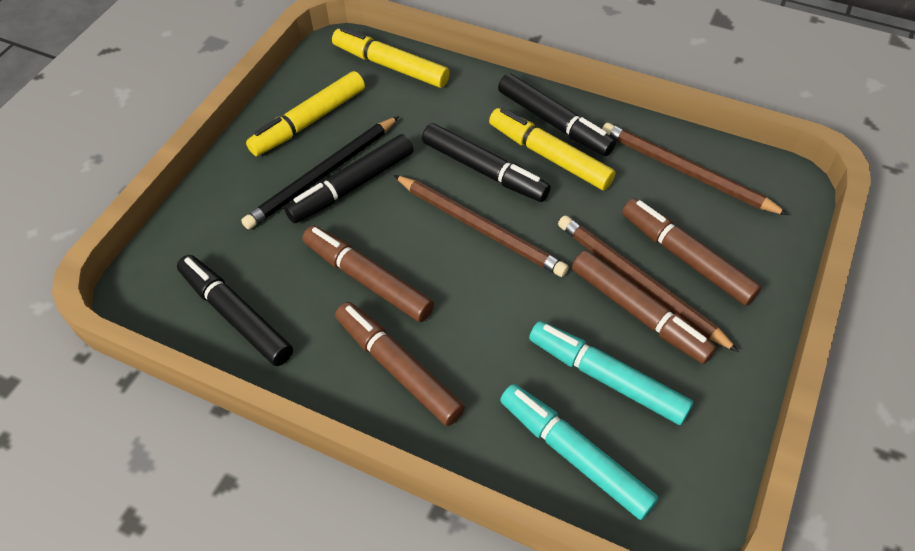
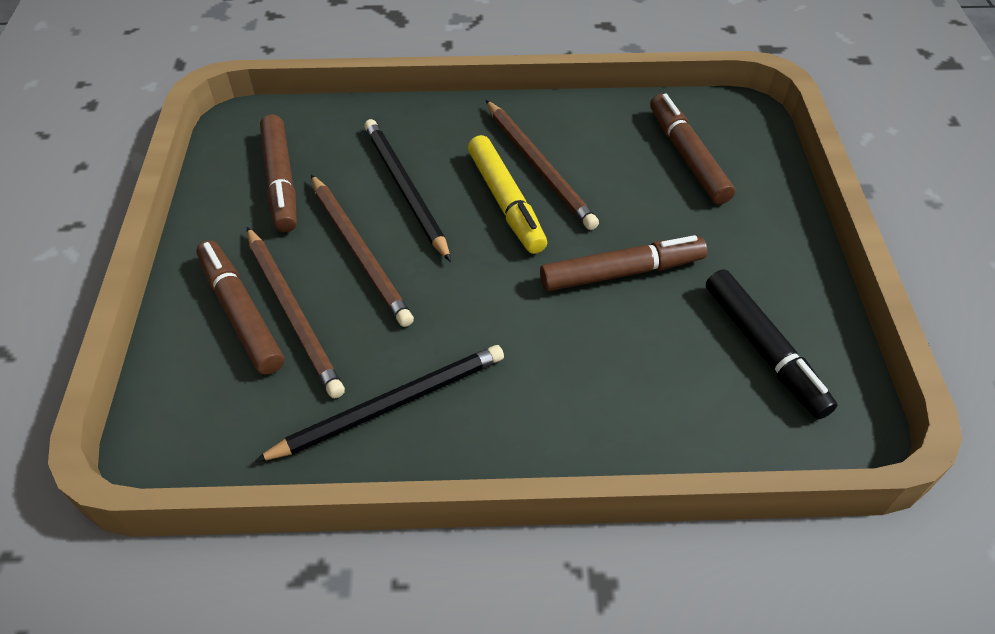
black marker: [177,255,293,366] [284,134,413,223] [422,123,551,202] [498,73,616,156] = 4 -> [706,269,837,419] = 1
black pencil: [241,116,399,229] = 1 -> [255,345,504,462] [364,119,451,262] = 2
turquoise marker: [500,384,659,520] [529,321,693,425] = 2 -> none = 0
yellow marker: [246,71,365,156] [332,27,450,88] [489,108,616,190] = 3 -> [468,135,547,254] = 1

